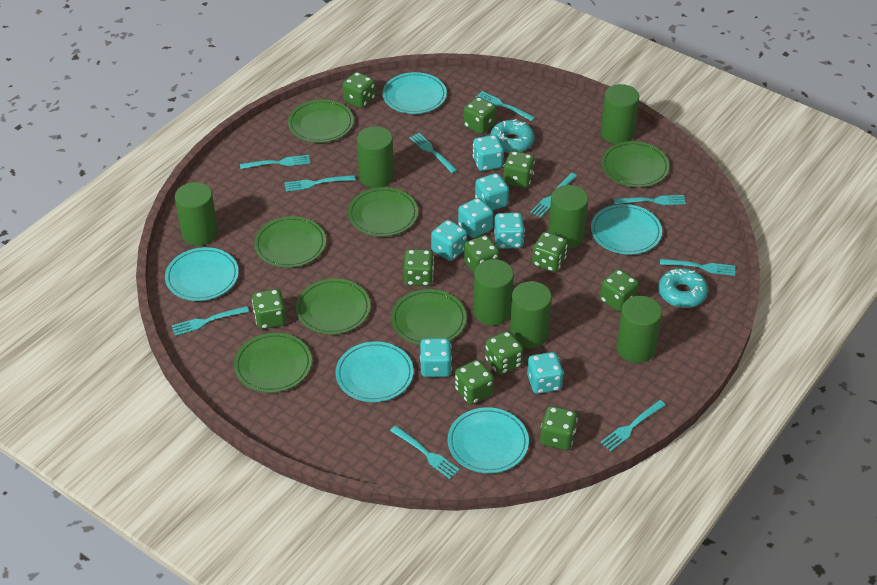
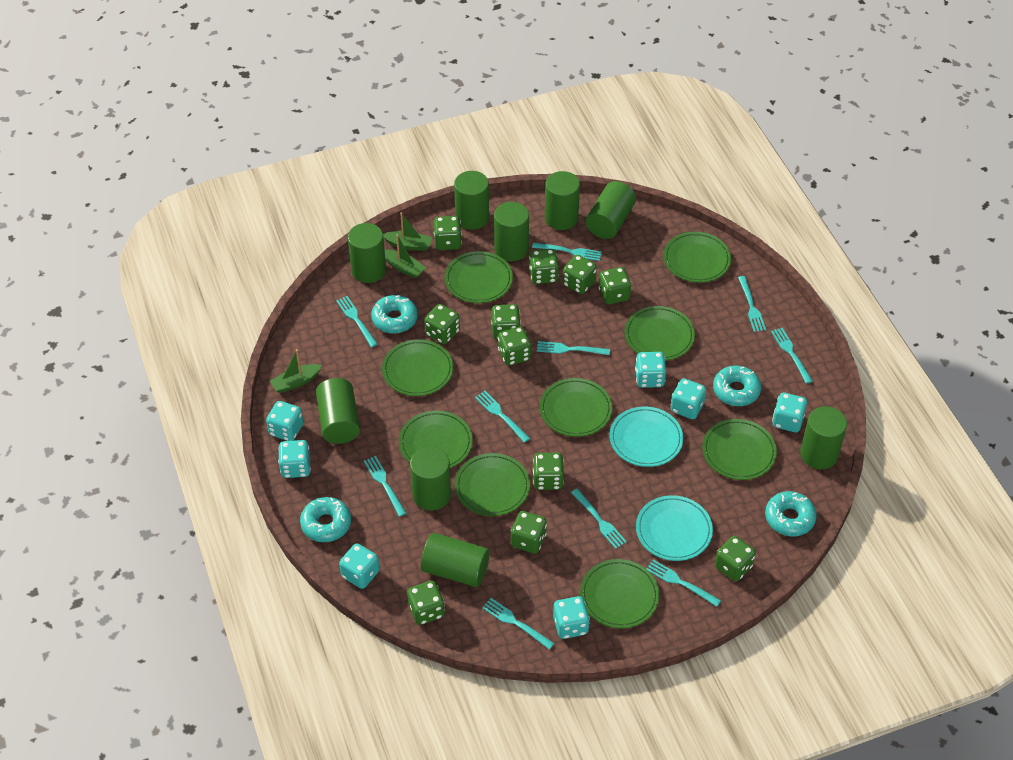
green boat: none = 0 -> [270,349,322,393] [383,212,433,251] [385,234,426,278] = 3
green cylinder: [175,182,218,246] [357,126,394,188] [473,259,514,326] [510,281,552,348] [548,185,588,249] [601,84,639,144] [617,296,662,363] = 7 -> [316,378,360,444] [348,223,386,283] [410,447,451,511] [421,533,490,587] [454,171,489,230] [494,202,529,261] [545,171,580,230] [586,181,636,239] [800,406,847,469] = 9
green plate: [234,333,312,393] [254,216,326,268] [288,99,354,143] [296,279,371,335] [348,187,418,237] [391,289,467,345] [601,141,669,187] = 7 -> [382,339,453,396] [399,410,473,468] [445,251,513,303] [455,453,530,516] [540,378,612,437] [580,559,659,628] [624,306,695,361] [663,232,731,283] [702,419,777,480] = 9
turquoise donut: [490,119,534,153] [658,268,708,308] = 2 -> [300,497,351,542] [371,295,418,334] [713,365,761,406] [765,491,817,536] = 4
turquoise plate: [165,247,239,301] [335,341,414,402] [382,72,447,114] [448,407,529,473] [591,204,662,255] = 5 -> [609,406,683,467] [636,495,713,561] = 2

